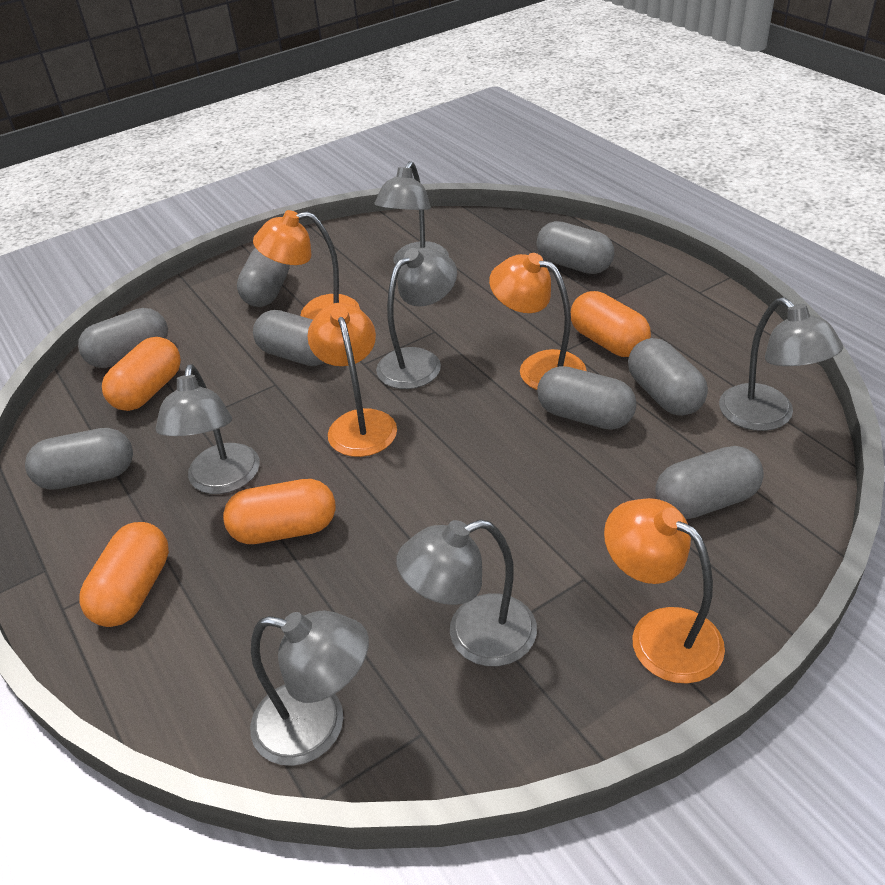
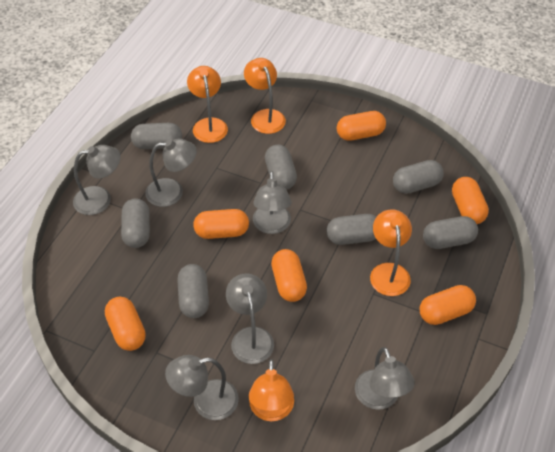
grey capsule: [25,428,133,490] [78,308,168,368] [237,248,290,307] [253,310,325,366] [536,221,614,274] [537,366,636,430] [628,338,708,416] [655,446,764,519] = 8 -> [121,198,150,248] [131,123,182,149] [177,264,209,318] [265,145,297,190] [326,214,376,245] [393,160,444,194] [423,216,478,249] = 7
orange capsule: [79,522,169,627] [102,337,181,411] [223,479,336,544] [571,291,651,357] = 4 -> [105,297,146,351] [193,209,249,239] [271,249,307,302] [337,111,386,141] [419,285,476,325] [452,177,489,224] = 6

